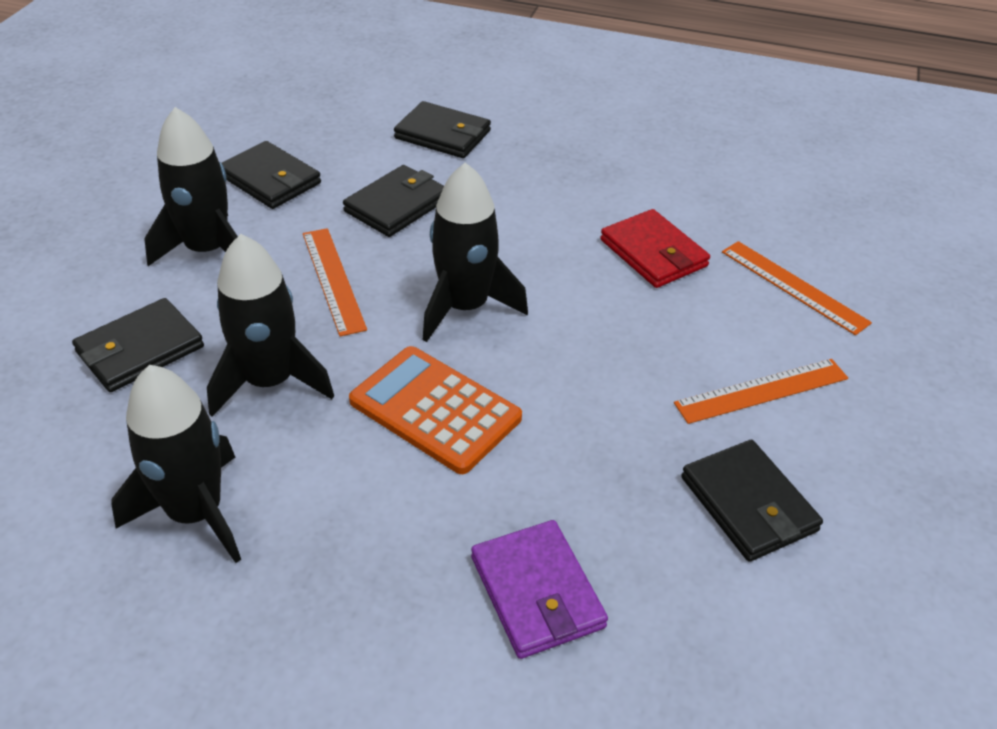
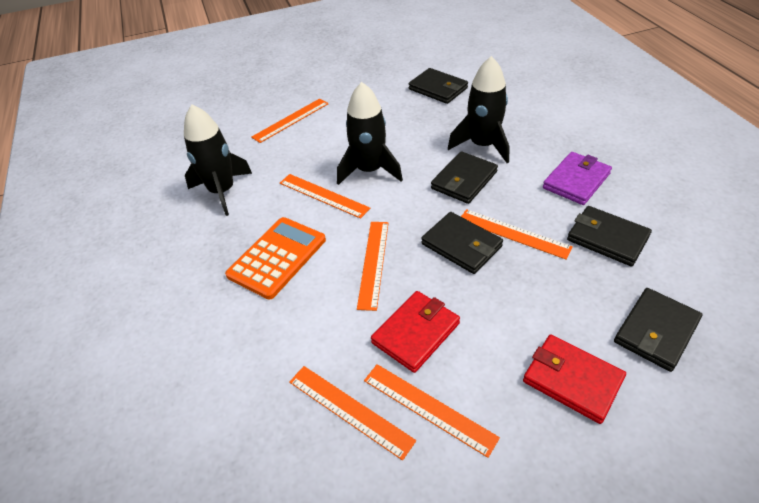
black rocket: [111,365,241,563] [144,107,238,266] [207,234,334,417] [423,162,528,342] = 4 -> [184,104,252,216] [337,82,403,185] [448,56,510,163] = 3
orange ruler: [303,228,367,337] [674,359,848,424] [722,241,872,335] = 3 -> [251,99,329,143] [280,174,370,219] [289,366,416,461] [357,222,388,311] [364,364,500,458] [461,209,573,259] = 6
red wallet: [600,209,710,288] = 1 -> [371,291,460,373] [523,335,626,424] = 2

